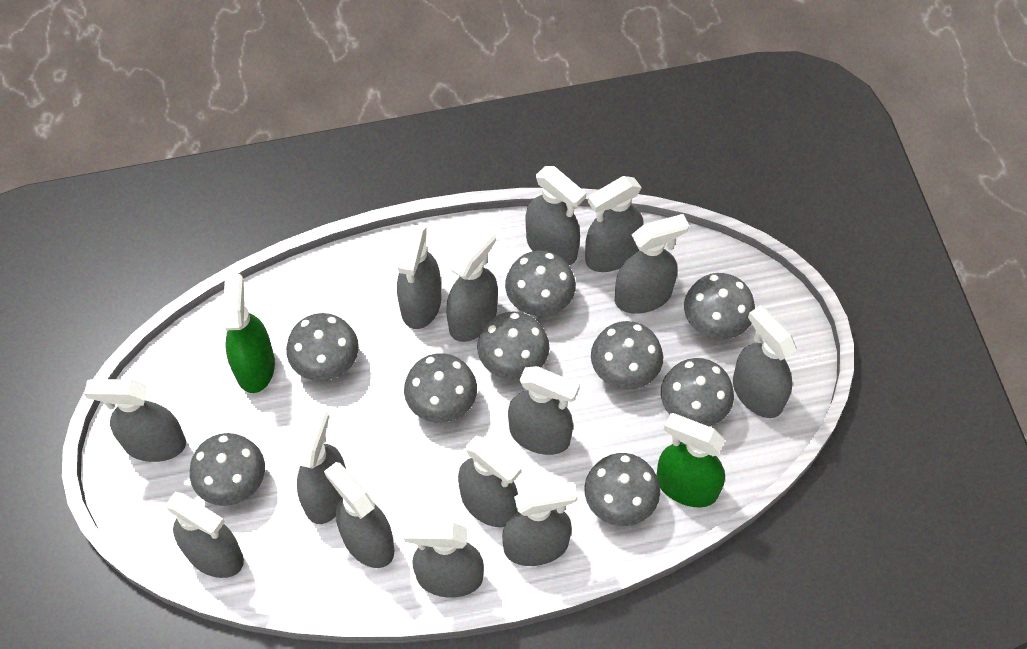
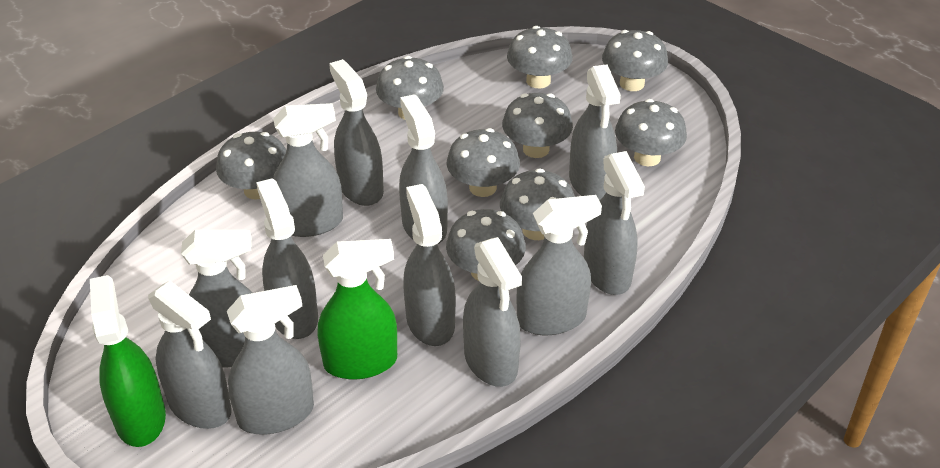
grey spray bottle: [84,379,186,462] [166,492,244,578] [295,407,346,524] [324,462,394,568] [397,225,441,329] [404,522,484,598] [446,226,498,342] [458,435,522,527] [502,482,578,566] [508,366,580,455] [526,166,586,265] [585,176,644,272] [615,214,689,314] [733,305,797,418] = 14 -> [148,281,232,429] [181,230,252,368] [227,285,314,434] [256,178,318,339] [273,103,343,237] [329,59,384,206] [399,94,448,244] [403,184,456,346] [463,237,522,387] [516,195,602,336] [569,64,621,200] [584,151,645,295] = 12

